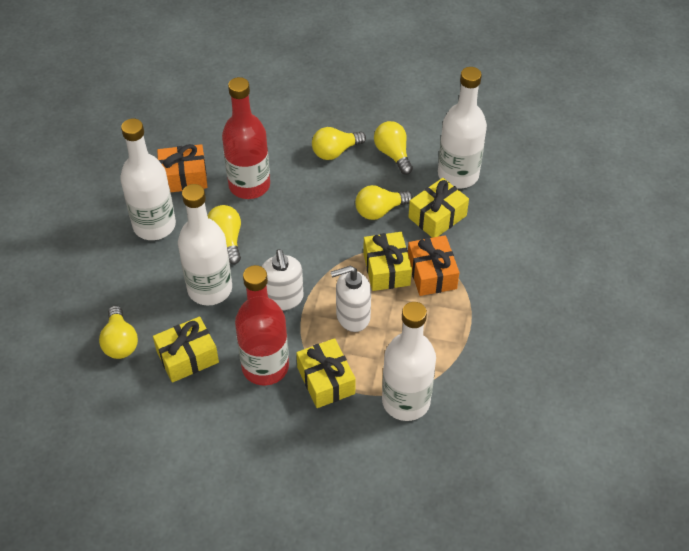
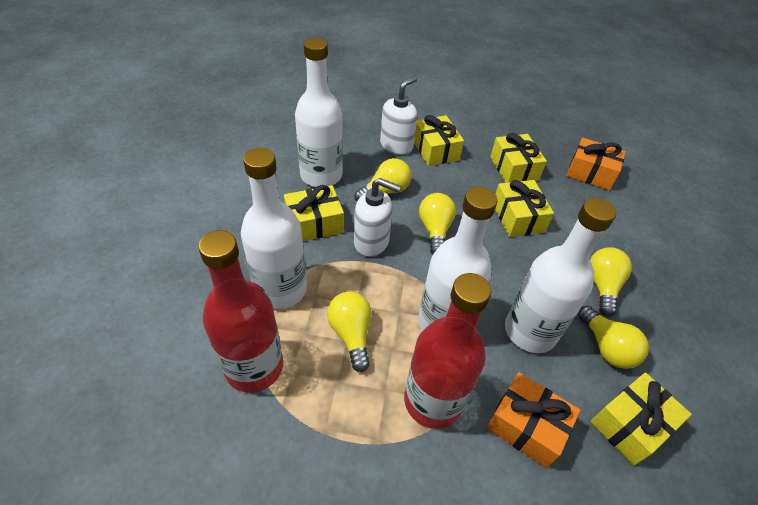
yellow gift: [153,317,219,383] [296,338,356,408] [363,232,412,291] [408,178,469,238] = 4 -> [284,185,344,241] [414,115,464,166] [490,133,547,183] [495,180,554,237] [591,372,692,466] = 5

